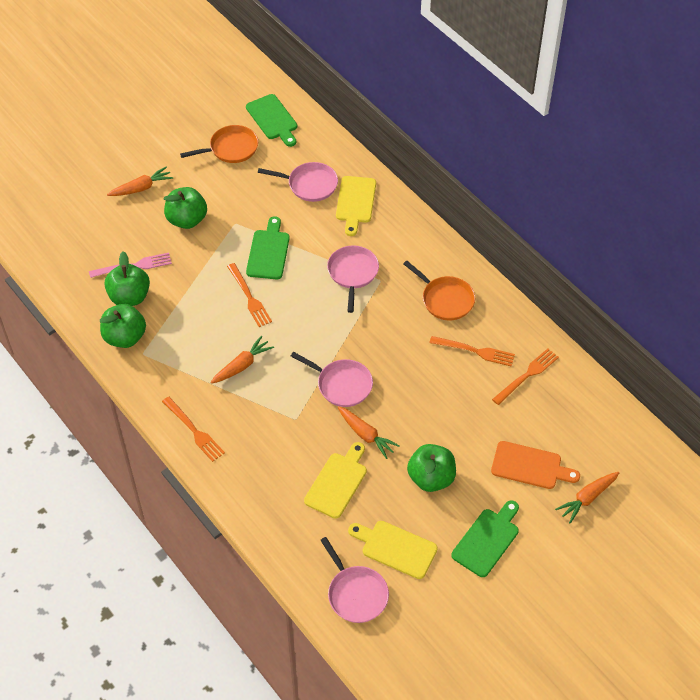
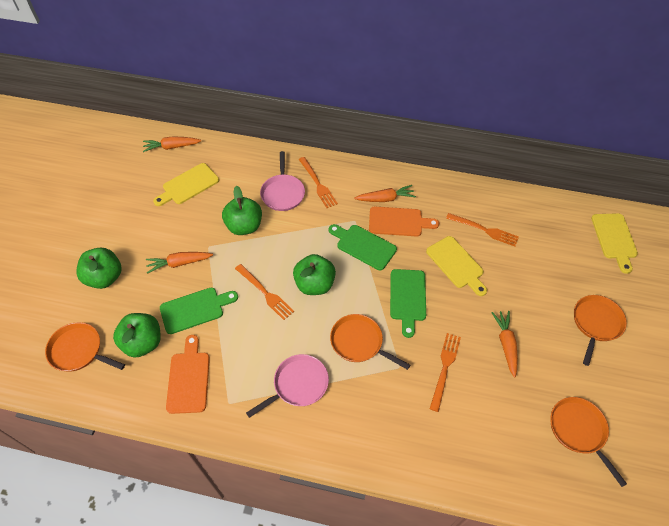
orange cutting board: [491,441,580,489] = 1 -> [166,335,210,414] [369,207,439,236] = 2
orange pan: [180,125,258,163] [403,261,475,320] = 2 -> [45,322,125,372] [330,314,410,370] [550,397,627,487] [574,295,627,366] = 4
pink fork: [89,253,172,278] = 1 -> none = 0
pink pan: [258,162,338,202] [291,352,373,407] [320,537,389,623] [327,246,379,313] = 4 -> [246,354,329,418] [260,151,305,211] = 2

